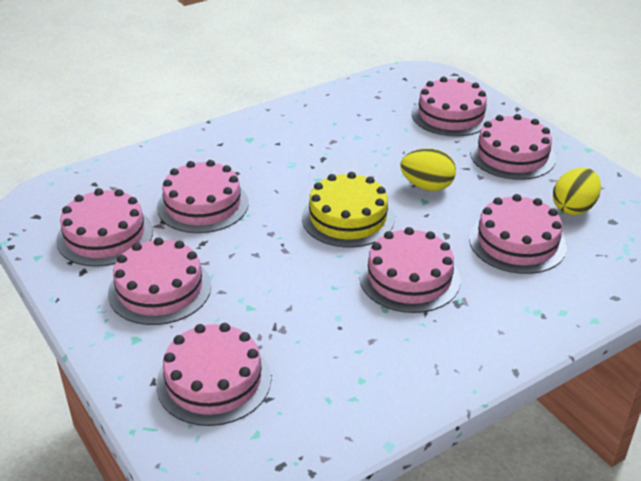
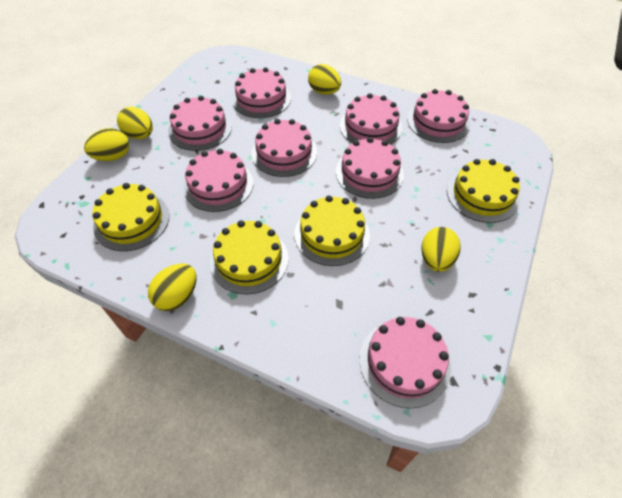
yellow cake: [302,172,395,247] = 1 -> [92,183,169,251] [210,220,289,294] [294,196,370,266] [447,159,520,223] = 4
yellow egg: [400,148,456,191] [553,168,601,215] = 2 -> [84,128,129,161] [117,107,153,139] [148,263,196,311] [308,64,341,95] [421,227,460,272] = 5

